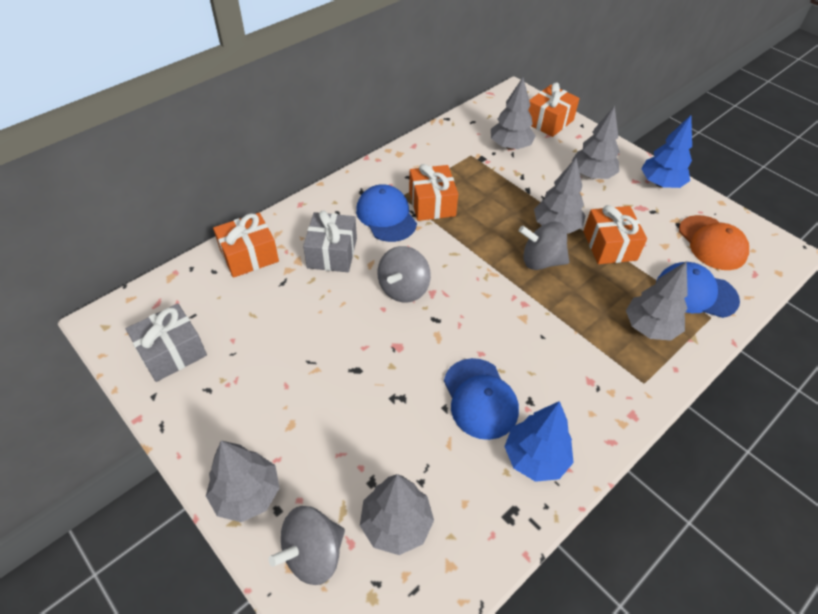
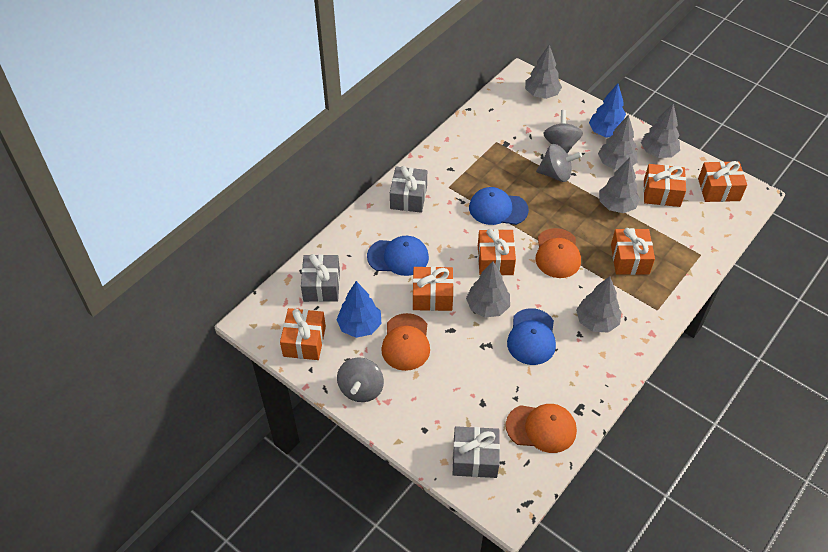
grey gift: [126,303,207,382] [303,210,357,272] = 2 -> [301,254,340,302] [390,166,427,213] [453,426,500,478] = 3
orange cap: [679,215,749,270] = 1 -> [381,313,430,371] [506,404,577,453] [535,228,581,278] = 3
orange gift: [213,213,279,278] [409,164,458,221] [529,83,580,137] [583,205,647,264] = 4 -> [280,308,326,360] [413,266,454,311] [478,229,516,275] [611,228,655,275] [644,164,686,207] [698,161,747,202] = 6

